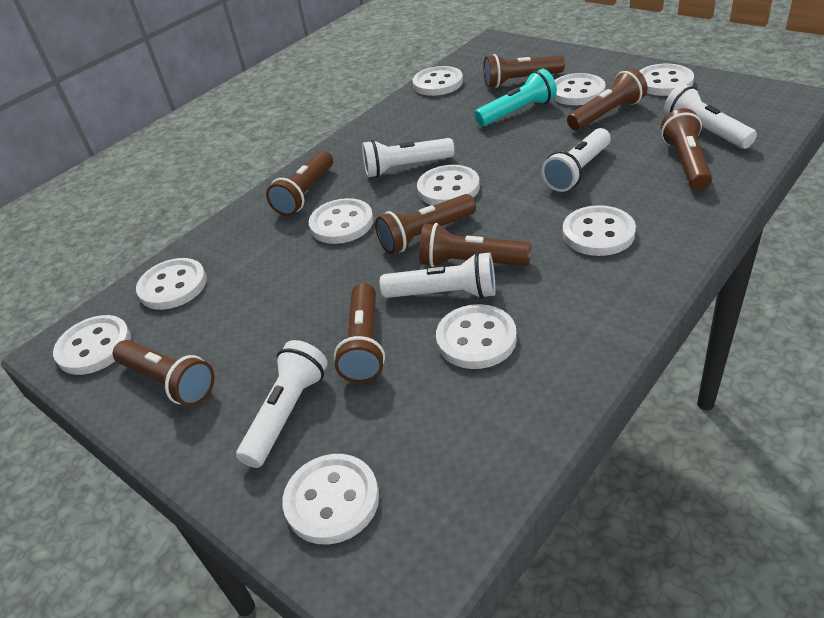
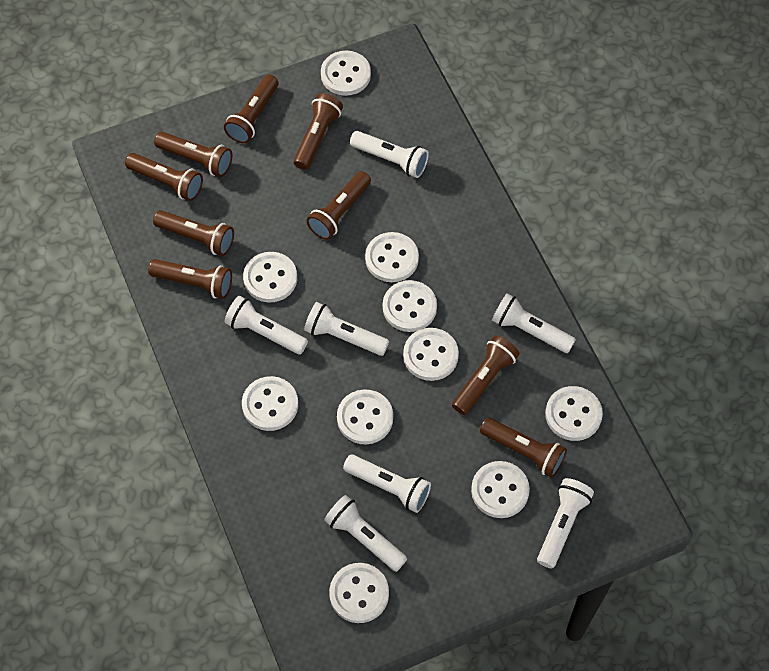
brown flashlight: [113,340,215,406] [266,151,333,216] [334,283,385,383] [375,194,476,254] [419,223,532,267] [483,54,565,88] [567,68,648,131] [661,108,712,190] = 8 -> [125,153,203,201] [148,259,232,299] [153,210,234,256] [154,132,232,177] [224,75,278,143] [294,93,343,170] [307,171,371,240] [452,335,520,415] [480,418,567,478] = 9
turquoise flashlight: [475,69,557,126] = 1 -> none = 0
white flashlight: [236,340,328,468] [362,138,455,177] [380,252,496,299] [541,128,611,192] [664,84,757,149] = 5 -> [225,296,308,355] [304,302,389,356] [324,495,407,572] [343,454,431,513] [350,131,429,178] [492,293,576,353] [537,478,594,569] = 7

